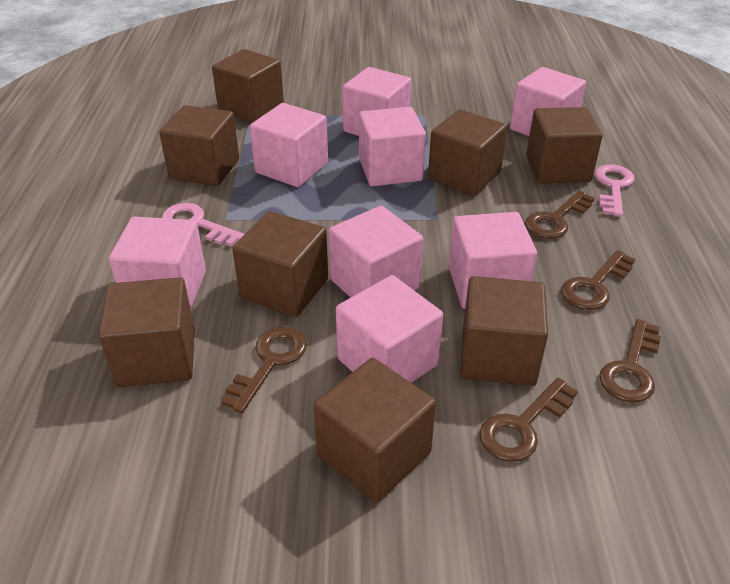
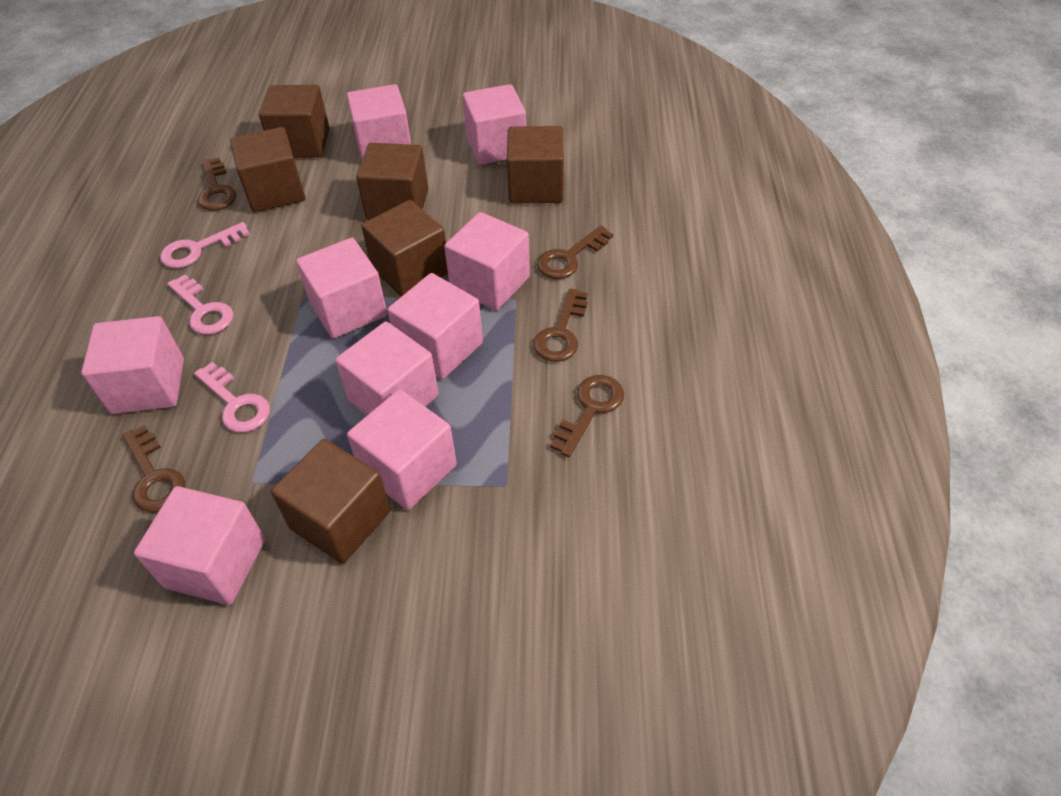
brown cube: [98,277,195,387] [159,105,239,186] [212,49,284,123] [232,211,328,317] [314,358,436,503] [428,109,507,196] [460,276,548,386] [526,107,603,184] = 8 -> [230,127,305,212] [259,85,330,158] [271,439,391,564] [356,143,428,220] [361,200,448,297] [507,126,564,203] = 6
pink cube: [109,217,206,309] [250,103,328,187] [328,206,423,298] [336,275,443,383] [342,67,412,136] [359,107,426,186] [449,212,537,309] [510,67,586,136] = 8 -> [81,316,184,414] [134,486,265,605] [296,238,387,339] [335,321,439,415] [347,84,411,161] [347,389,457,510] [387,273,483,379] [444,212,530,311] [463,84,526,165] = 9
pink key: [162,203,244,247] [594,165,635,217] = 2 -> [160,222,250,268] [167,275,233,335] [194,362,270,433] = 3

